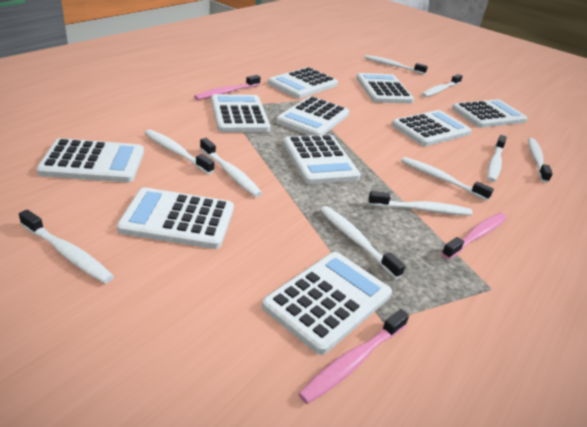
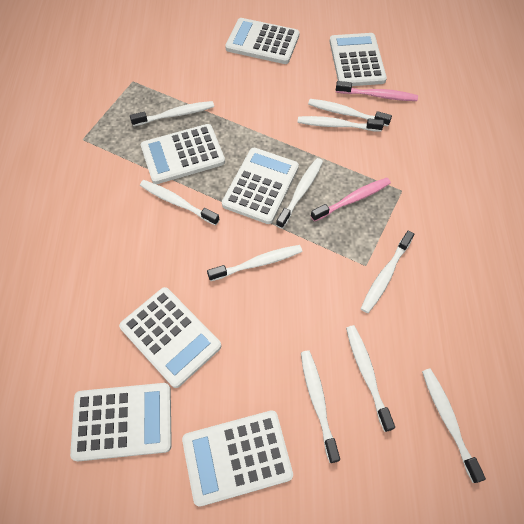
pink toothbrush: [194,75,261,100] [298,309,409,404] [442,213,507,259] = 3 -> [310,178,391,222] [336,81,418,101] = 2
white calculator: [36,138,144,182] [117,187,234,249] [211,94,270,132] [262,252,392,355] [268,67,338,99] [276,96,349,135] [283,135,361,184] [356,73,414,104] [392,110,471,146] [452,99,527,128] = 10 -> [70,383,172,461] [119,287,221,388] [141,124,225,184] [182,410,293,507] [222,148,299,224] [225,18,300,64] [330,33,387,86] = 7

